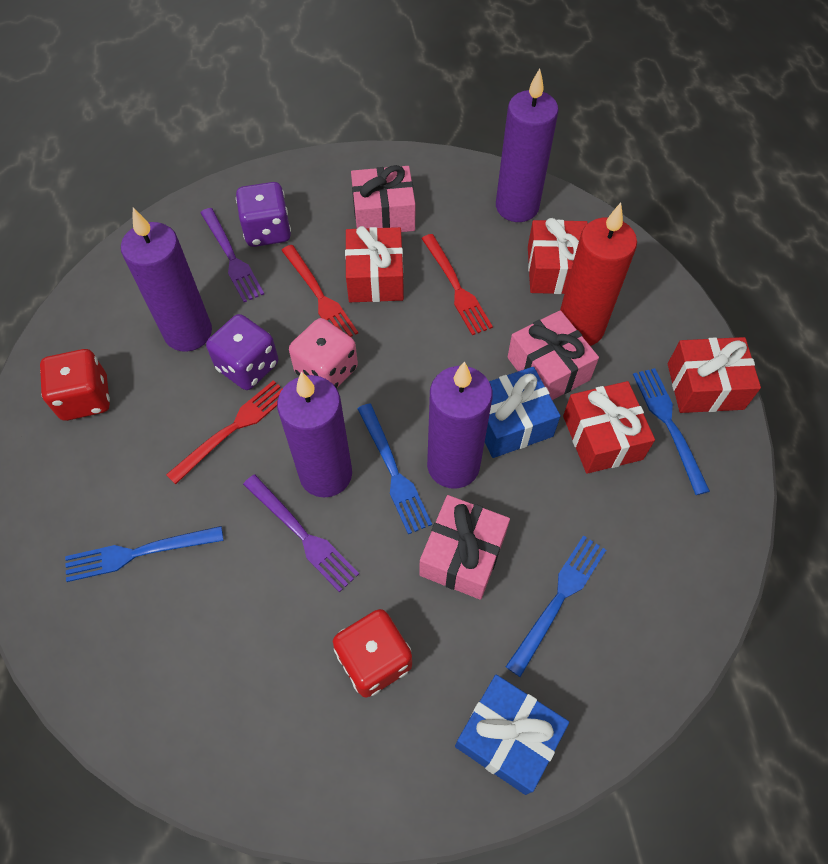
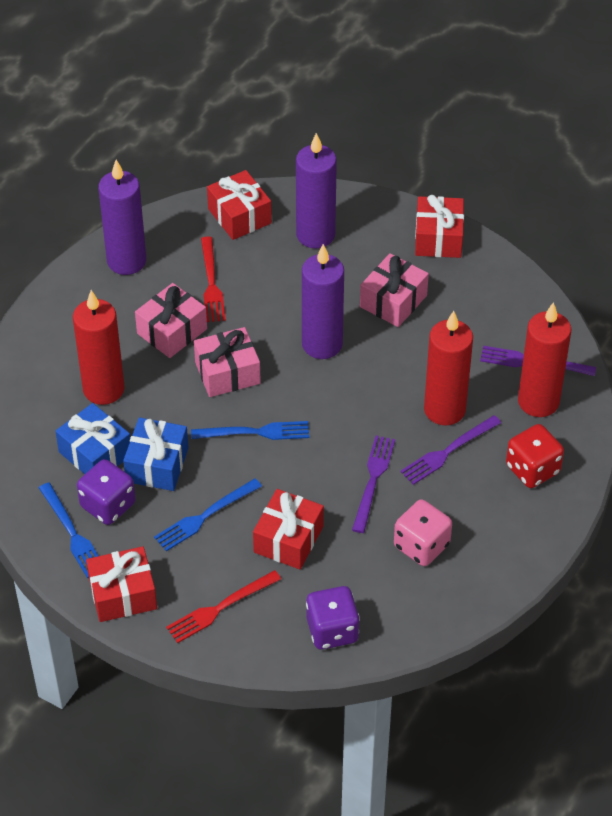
blue fork: [65,526,223,582] [357,403,432,534] [506,535,606,677] [633,368,710,495] = 4 -> [39,482,98,579] [154,478,262,551] [191,421,309,440] = 3
purple candle: [121,208,212,352] [277,372,352,497] [427,361,493,489] [496,68,559,222] = 4 -> [98,160,146,275] [296,133,337,249] [302,244,344,359] = 3
purple fork: [200,208,264,302] [243,475,359,593] = 2 -> [352,436,395,533] [400,415,501,485] [480,346,596,376] = 3
red candle: [560,203,637,346] = 1 -> [73,290,125,405] [424,311,473,425] [518,302,571,417] = 3
red dice: [40,349,110,421] [333,609,412,697] = 2 -> [506,424,564,488] = 1
red fork: [166,380,283,484] [281,245,358,337] [421,234,493,335] = 3 -> [166,570,281,643] [201,237,226,322] = 2

